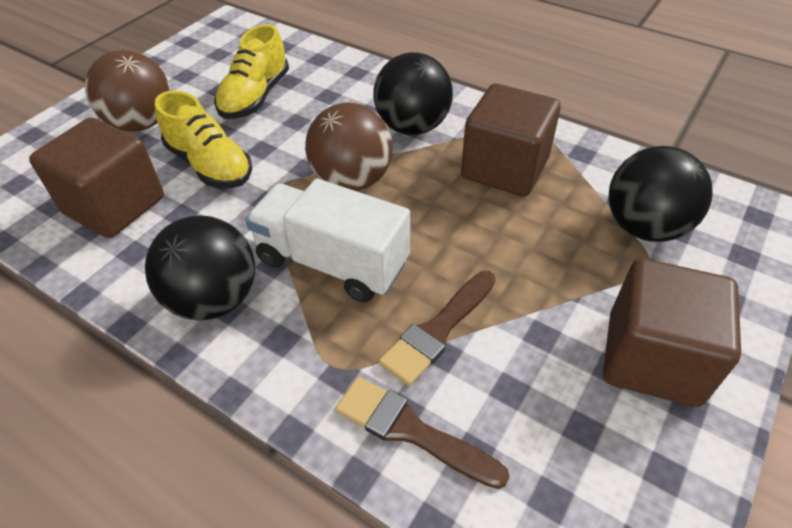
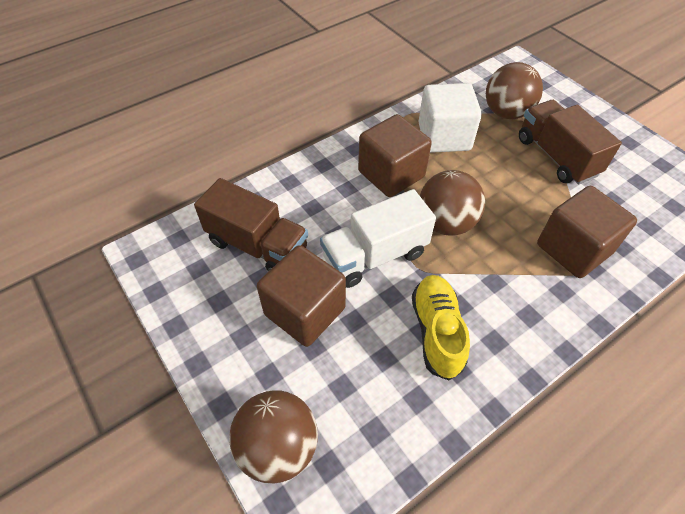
black ball: [145,215,255,321] [373,52,453,135] [608,146,713,242] = 3 -> none = 0
brown ball: [85,50,170,132] [305,102,393,191] = 2 -> [229,390,318,483] [420,170,485,236] [486,62,543,119] = 3
brown brush: [335,376,510,489] [379,271,496,386] = 2 -> none = 0
brown truck: none = 0 -> [194,178,308,272] [519,100,622,185] = 2
white cube: none = 0 -> [418,83,482,153] = 1
yellow shoe: [155,90,252,188] [214,24,289,119] = 2 -> [412,275,470,380] = 1

